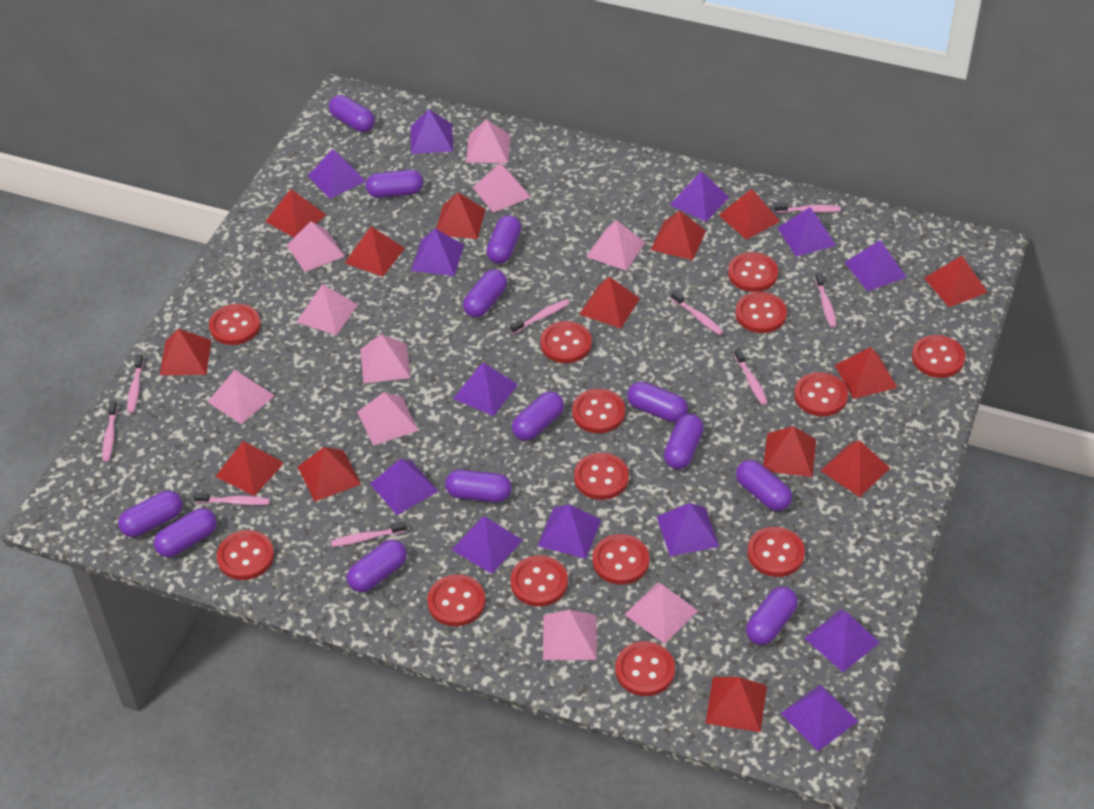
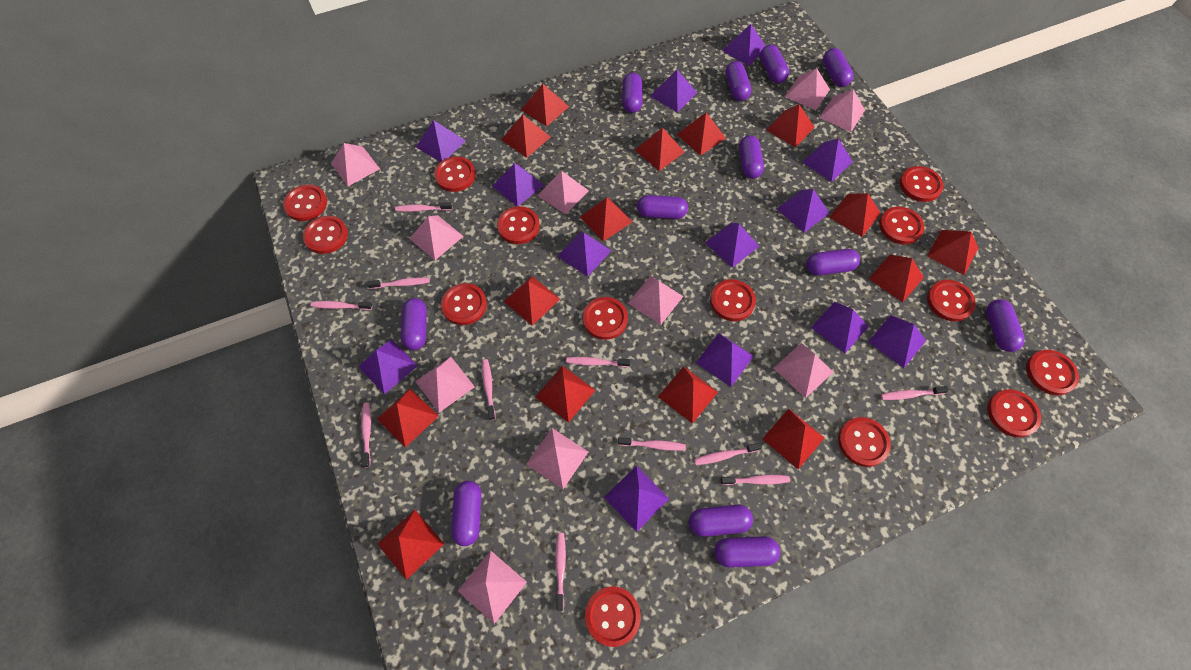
pink toothbrush: [102,400,117,462] [127,354,144,413] [193,492,270,505] [331,521,407,547] [510,299,569,334] [671,291,724,335] [734,348,768,405] [774,203,841,213] [815,272,836,328] = 9 -> [310,301,372,310] [361,403,371,468] [367,277,430,289] [395,202,452,212] [482,359,495,420] [555,533,566,611] [566,357,630,367] [618,437,686,451] [694,443,762,465] [720,475,790,485] [881,386,949,400] = 11
purple capsule: [118,491,182,537] [154,508,217,557] [329,95,375,132] [347,540,407,592] [366,170,423,198] [445,470,512,502] [463,269,507,318] [486,215,521,264] [512,391,564,441] [627,382,688,422] [664,414,704,469] [736,460,792,511] [746,587,798,645] = 13 -> [401,298,427,350] [451,481,481,546] [622,73,642,113] [637,195,688,219] [689,505,753,537] [714,536,780,568] [725,61,752,101] [739,135,764,179] [760,45,789,83] [806,249,860,275] [823,48,853,87] [986,299,1025,352] = 12
red pyramid: [160,328,212,376] [215,441,284,496] [265,189,326,237] [298,447,361,501] [345,226,405,277] [436,192,486,239] [579,277,640,328] [650,211,706,260] [705,677,767,732] [719,189,780,240] [763,426,816,477] [820,440,890,497] [835,347,898,399] [924,256,988,307] = 14 -> [377,389,439,448] [377,510,444,580] [501,115,551,158] [503,276,560,326] [521,84,569,127] [535,366,595,423] [580,198,632,242] [635,128,684,171] [658,367,718,424] [676,113,726,156] [762,409,825,470] [766,104,814,147] [829,193,881,237] [869,254,924,302] [927,230,978,275] = 15

